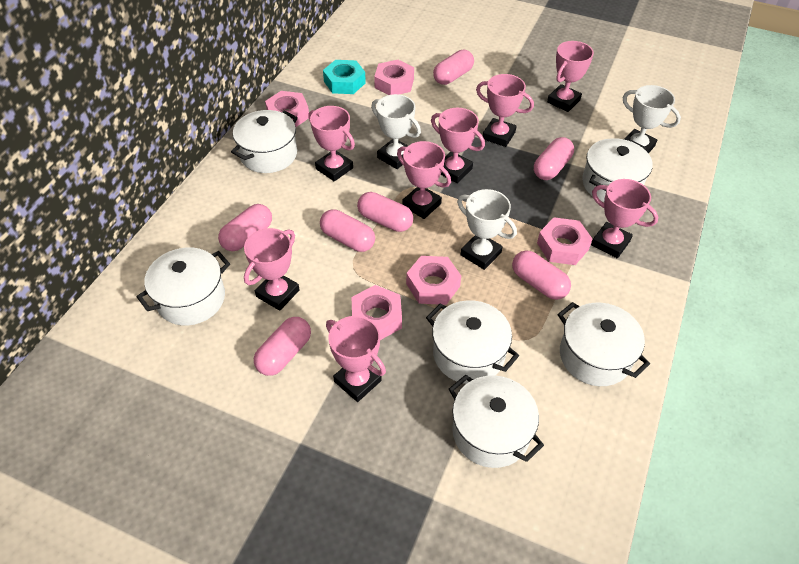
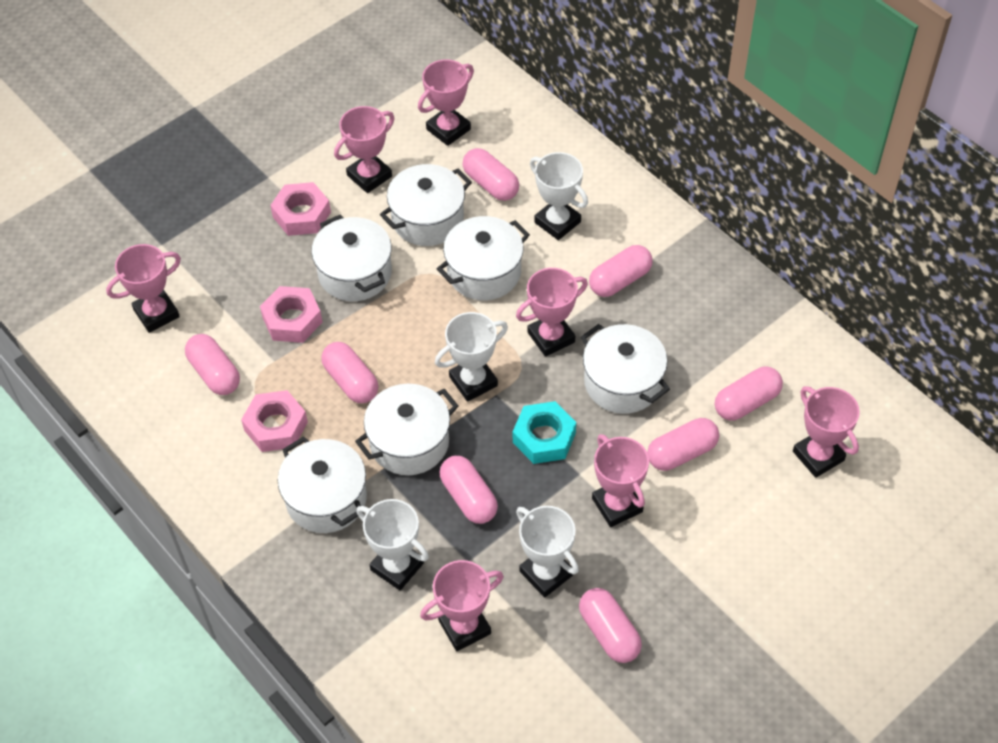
pink capsule: [218,204,272,251] [254,317,311,376] [320,209,375,252] [357,192,413,232] [433,50,474,85] [512,250,571,300] [534,137,574,180] = 7 -> [185,334,240,395] [321,342,378,403] [440,456,498,524] [463,148,519,201] [579,588,642,663] [589,245,653,297] [647,418,719,471] [715,367,783,421] = 8
pink nut: [265,91,309,127] [352,285,402,340] [374,60,414,95] [406,256,461,305] [537,217,592,265] = 5 -> [241,390,308,452] [260,286,322,343] [270,182,331,236] = 3
pink trophy: [244,228,299,311] [308,106,355,182] [326,316,386,402] [397,141,451,219] [431,108,485,183] [476,74,534,147] [547,41,594,112] [591,179,658,258] = 8 -> [106,244,181,333] [334,106,395,193] [418,59,474,146] [420,560,504,651] [516,268,588,357] [592,434,649,527] [793,386,860,478] = 7
white trophy: [371,94,421,169] [457,189,517,270] [623,85,681,153] = 3 -> [356,499,429,590] [435,312,508,402] [516,506,579,598] [530,152,588,240] = 4

